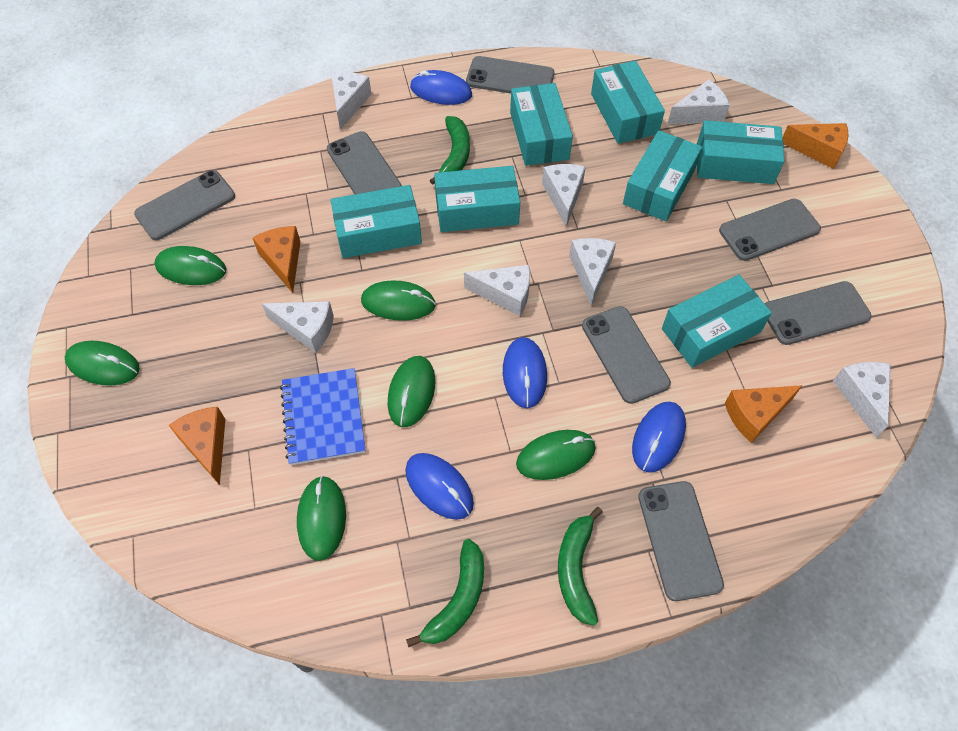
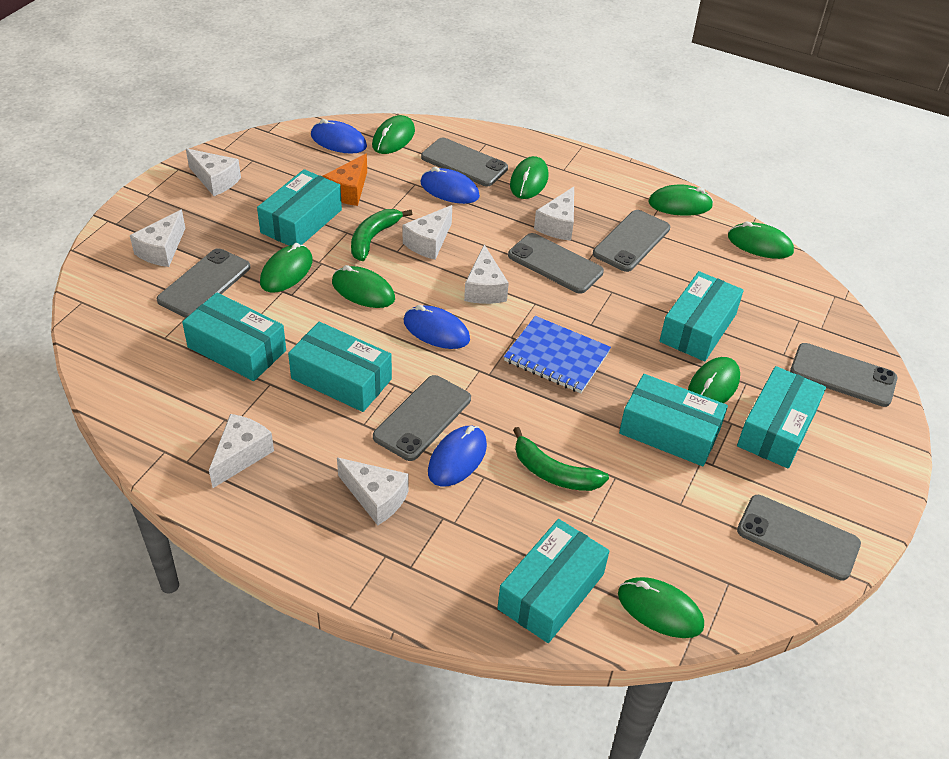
green banana: [406,539,484,647] [429,116,470,185] [558,507,603,626] = 3 -> [351,209,412,261] [513,427,609,491] = 2
green mouse: [65,341,140,385] [154,246,226,285] [297,476,346,561] [361,280,436,321] [388,356,435,427] [516,430,596,480] = 6 -> [260,243,313,293] [332,265,395,308] [372,115,415,154] [510,156,548,199] [618,577,704,638] [648,185,713,216] [688,357,740,403] [728,222,794,259] = 8
orange cheese: [169,407,225,485] [253,226,300,293] [725,385,803,443] [782,123,848,169] = 4 -> [323,154,367,206] = 1

